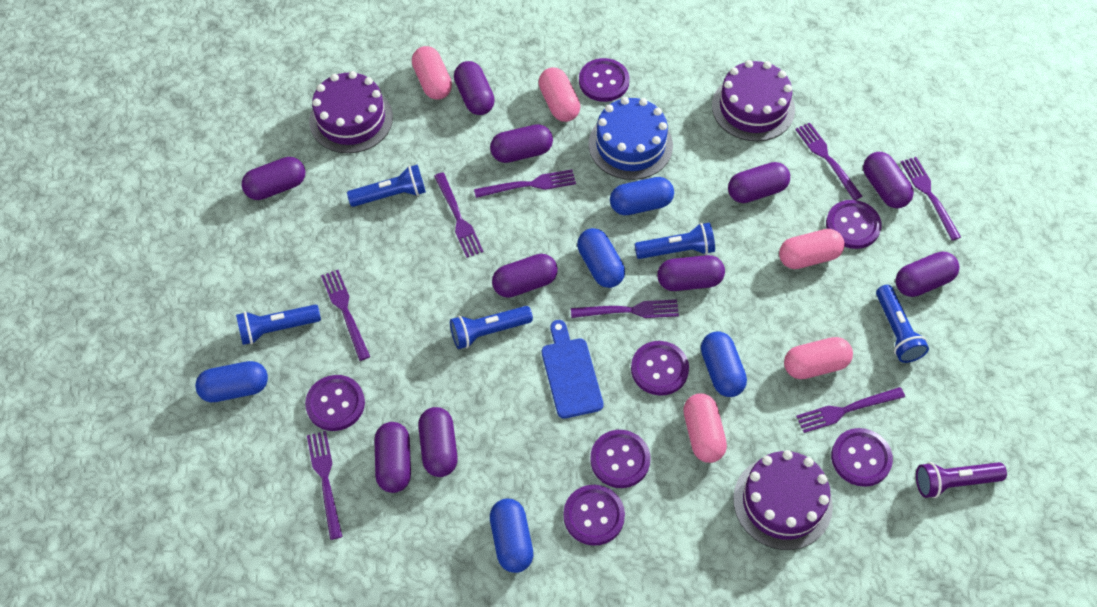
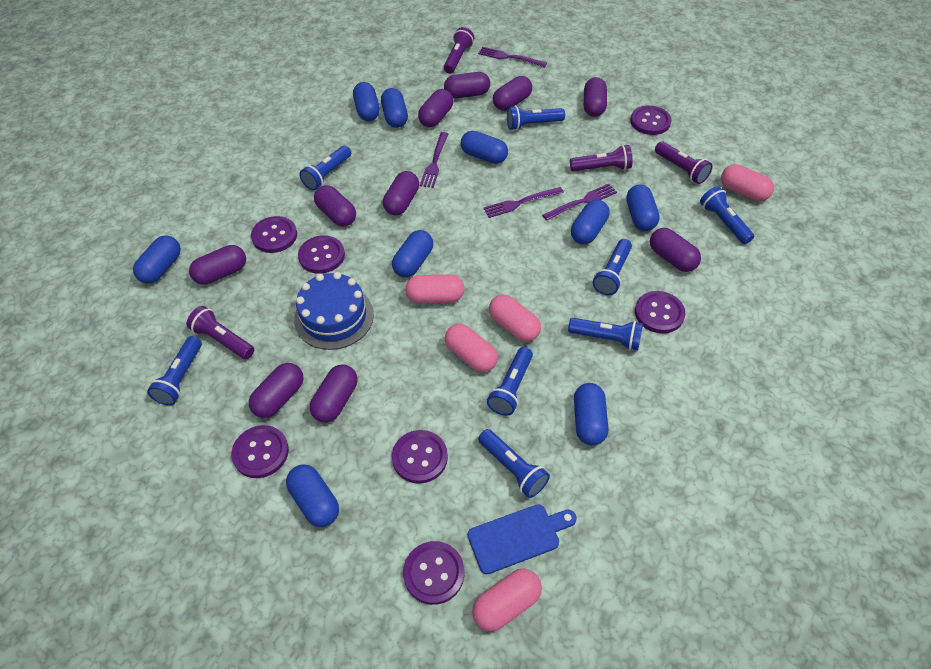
blue capsule: [195,361,268,402] [490,498,533,573] [577,228,625,288] [610,177,674,215] [701,331,747,397] = 5 -> [133,236,181,283] [286,465,339,527] [353,82,380,121] [381,88,408,128] [392,230,433,277] [461,131,508,164] [571,200,609,244] [574,383,608,445] [626,185,660,231] = 9
blue flashlight: [236,305,321,345] [347,165,426,207] [450,306,533,349] [635,223,715,259] [876,285,929,363] = 5 -> [147,336,202,406] [300,145,351,190] [478,429,550,498] [487,347,533,416] [507,106,565,130] [568,318,643,351] [593,239,632,295] [700,186,754,244] = 8
purple cake: [309,71,393,153] [712,60,795,141] [733,450,833,550] = 3 -> none = 0
purple flashlight: [916,462,1007,498] = 1 -> [187,306,254,359] [444,27,474,74] [570,145,632,171] [655,141,713,184] = 4
purple fork: [307,431,343,540] [321,270,370,361] [434,173,483,258] [474,169,576,198] [571,299,679,318] [795,123,862,200] [796,387,905,433] [901,157,961,241] = 8 -> [420,132,448,188] [478,47,547,67] [483,187,564,218] [542,184,617,220] = 4

